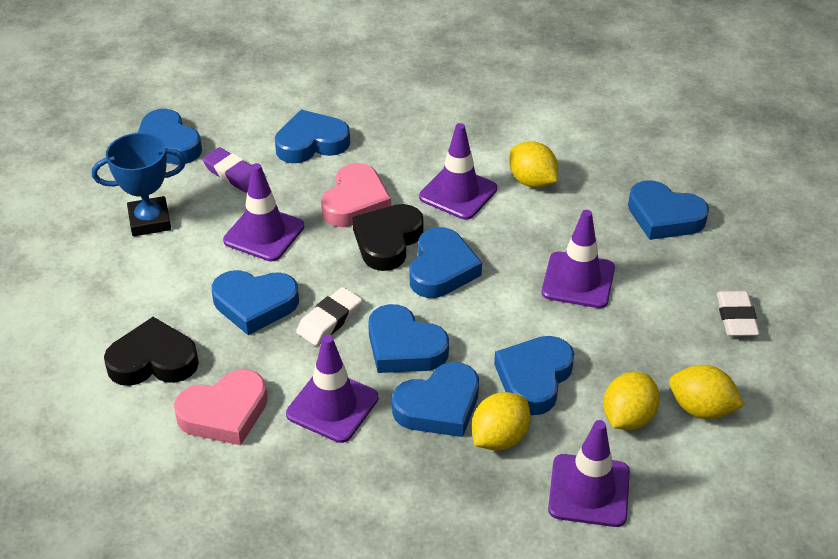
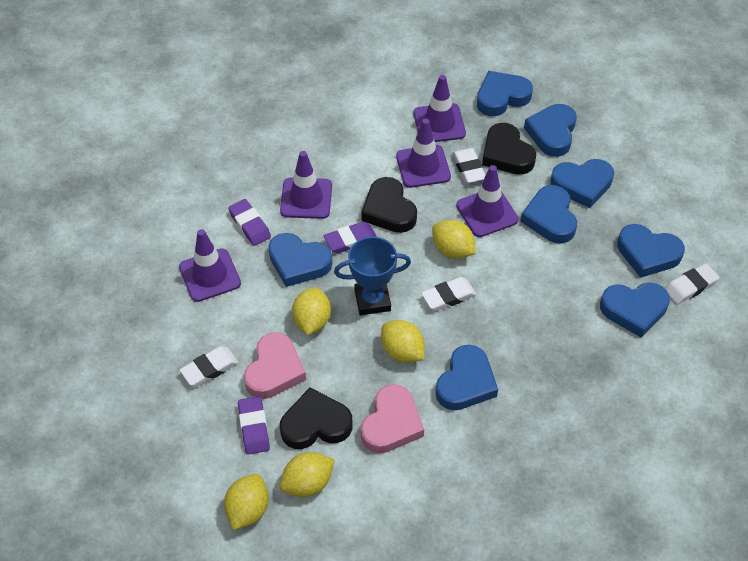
black heart: [104,317,199,386] [353,204,424,271] = 2 -> [280,388,352,449] [361,177,417,233] [482,123,536,175] = 3
purple eraser: [202,147,251,192] = 1 -> [228,199,271,246] [238,396,270,455] [324,222,377,253] = 3
white eraser: [296,287,362,346] [717,291,759,336] = 2 -> [180,346,239,386] [421,277,477,311] [452,148,486,183] [665,263,720,304] = 4
yellow lemon: [472,392,530,450] [509,141,558,188] [603,372,660,430] [669,365,745,419] = 4 -> [224,474,269,530] [280,452,335,497] [292,287,331,335] [381,320,425,363] [432,220,476,259] = 5

